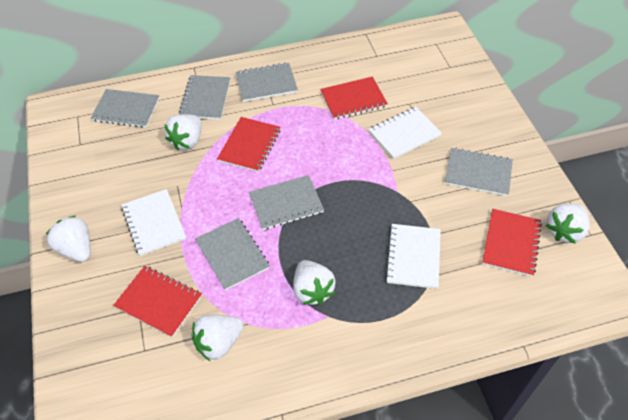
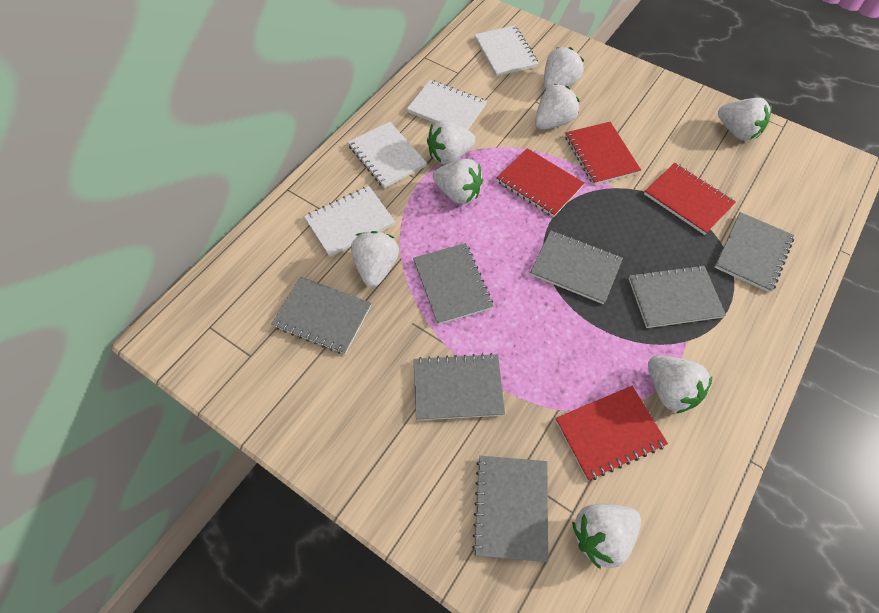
grey notebook: [91,89,159,128] [179,75,230,120] [195,218,270,291] [236,62,298,102] [249,175,324,230] [445,148,513,196] = 6 -> [272,277,372,354] [413,243,493,325] [414,353,505,421] [472,456,548,562] [530,230,623,304] [629,265,726,328] [714,212,794,293] = 7
white notebook: [121,189,186,256] [368,107,442,159] [385,224,441,289] = 3 -> [304,186,395,257] [348,122,427,188] [407,80,487,130] [474,25,539,76] = 4
white strawberry: [46,216,91,262] [164,114,202,150] [191,315,243,362] [293,260,335,305] [546,203,590,243] = 5 -> [351,231,399,287] [427,120,475,164] [433,159,483,204] [535,84,579,129] [544,47,584,90] [572,504,641,569] [648,356,712,413] [718,98,772,141] = 8

